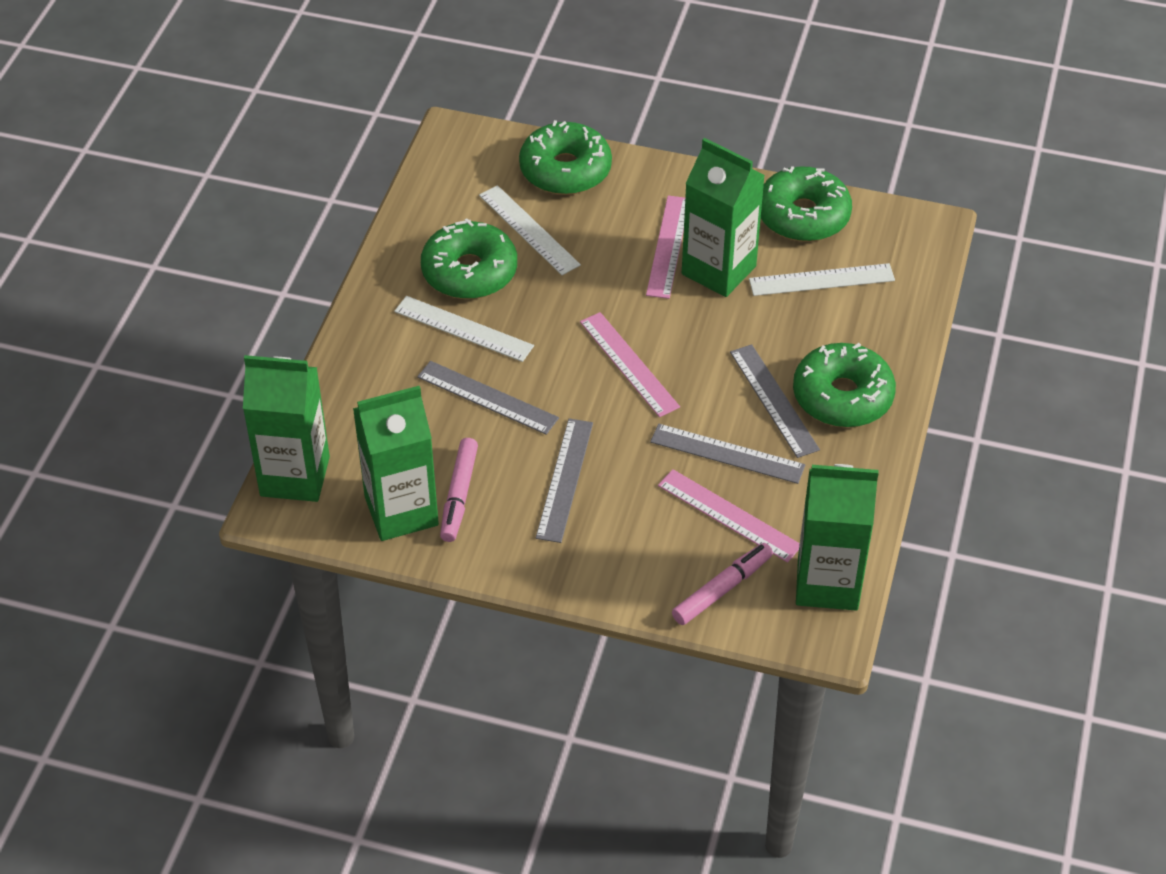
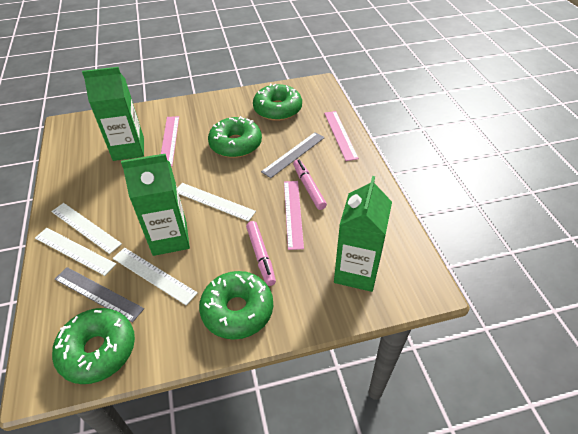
green carton: [243,355,330,502] [353,386,439,541] [682,138,765,297] [796,464,879,611] = 4 -> [82,67,144,161] [121,154,190,256] [334,176,392,292] = 3
grey ruler: [417,361,559,435] [536,419,593,543] [650,424,805,484] [730,344,820,458] = 4 -> [55,267,144,323] [261,132,325,178] = 2
white ruler: [394,296,534,362] [479,185,581,275] [749,263,895,296] = 3 -> [35,228,116,276] [51,203,122,254] [113,248,198,305] [177,183,256,221] = 4

